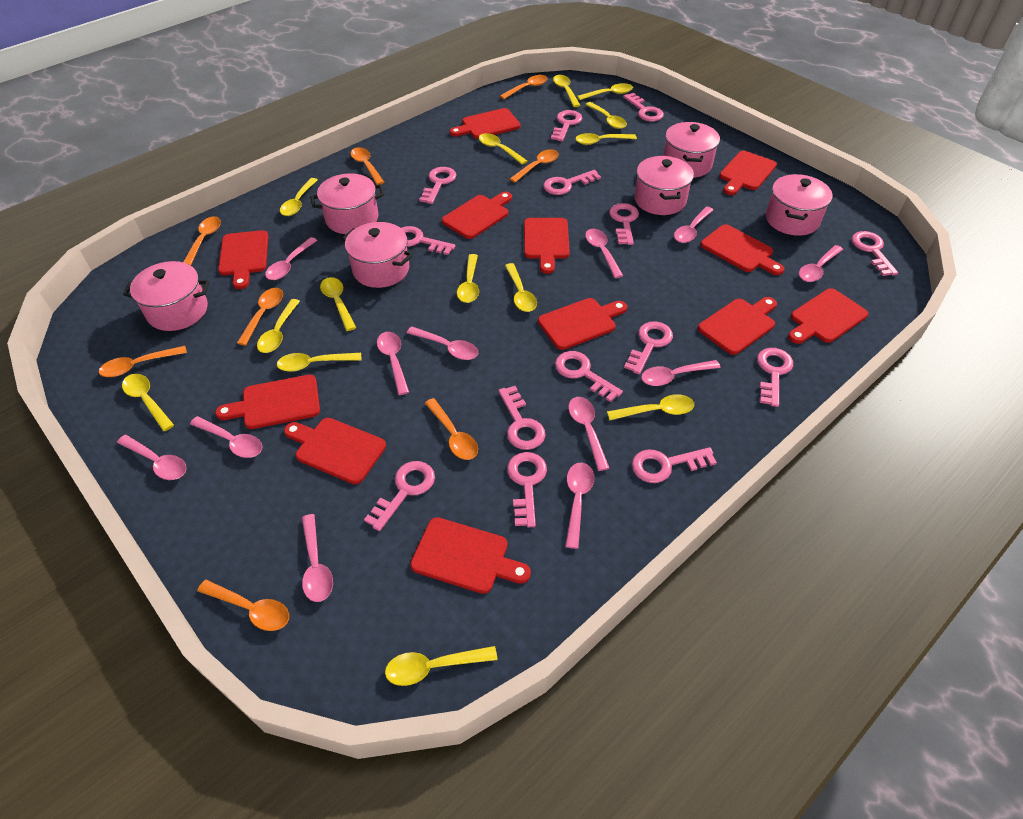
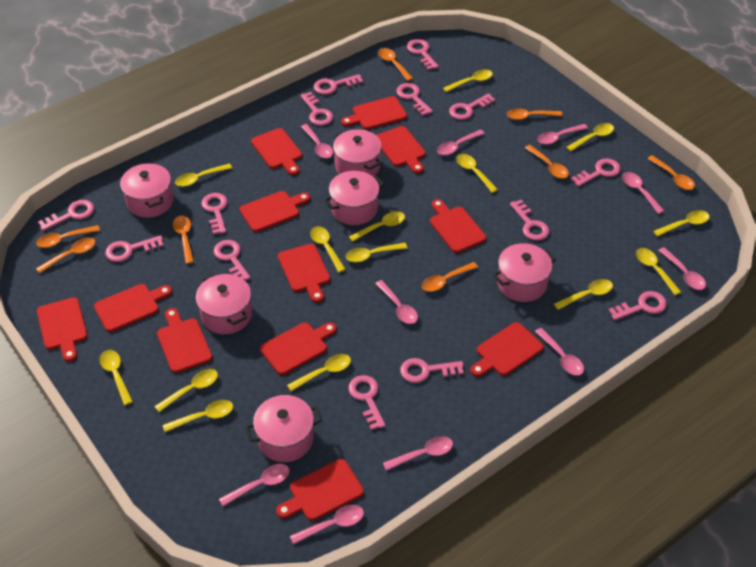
pink spoon: [117,435,187,480] [190,416,262,458] [265,237,317,280] [302,514,333,602] [377,332,409,395] [407,326,478,360] [565,463,594,549] [568,397,609,471] [585,229,623,278] [641,360,721,386] [674,207,713,243] [799,245,843,282] = 12 -> [219,464,290,506] [290,505,364,545] [301,124,333,158] [375,280,418,324] [383,436,453,471] [437,130,485,155] [535,328,584,376] [537,124,588,145] [622,172,664,214] [658,247,706,290] = 10

